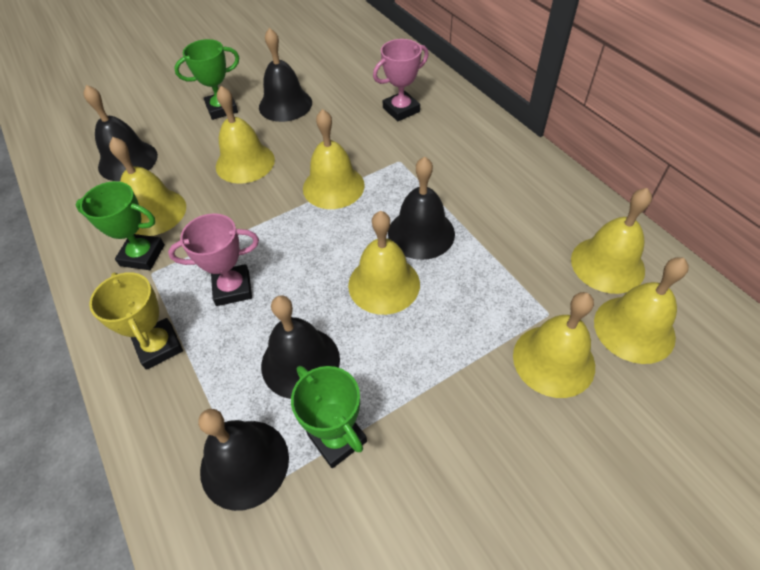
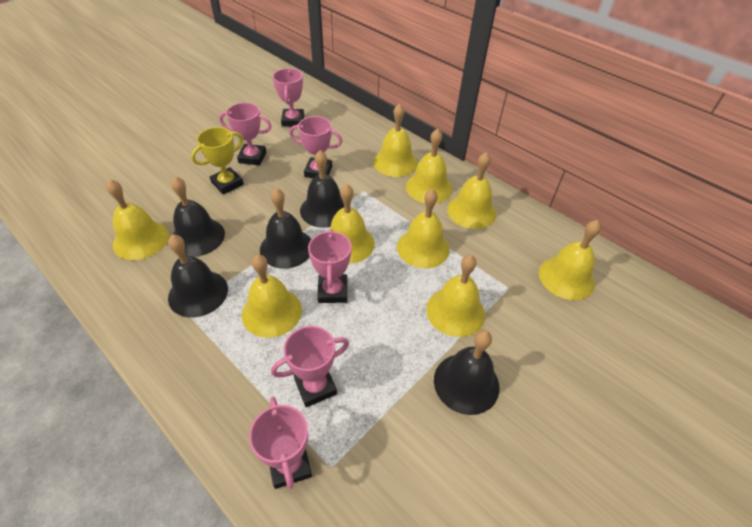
green trophy: [76,181,165,270] [174,39,239,120] [291,366,367,468] = 3 -> none = 0
pink trophy: [168,213,259,306] [373,39,429,121] = 2 -> [219,103,271,166] [249,397,312,489] [271,326,349,407] [273,68,304,126] [289,116,342,178] [308,229,351,303] = 6
yellow bell: [109,137,186,236] [216,86,275,184] [303,109,365,209] [348,211,420,315] [513,292,595,398] [571,188,652,294] [594,257,689,364] = 7 -> [106,179,169,260] [242,254,302,338] [330,184,374,264] [373,104,418,177] [397,189,450,268] [406,129,453,203] [426,255,485,337] [447,152,496,229] [539,220,601,300] = 9

